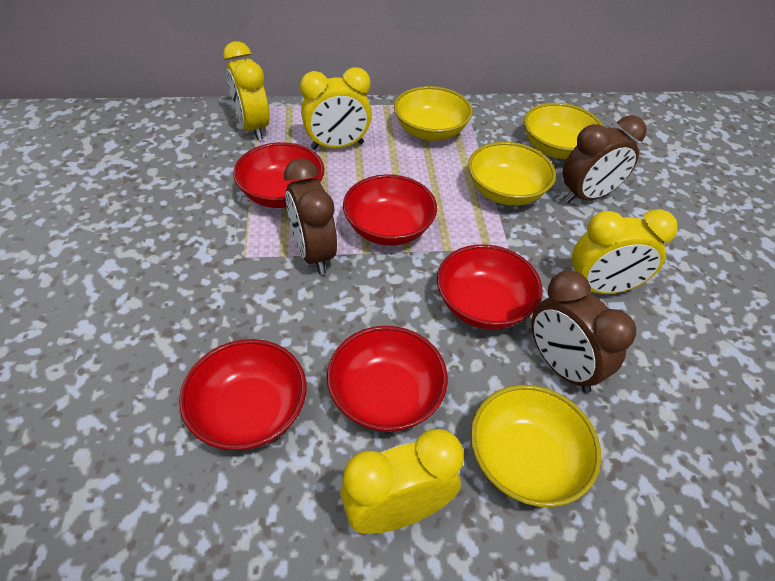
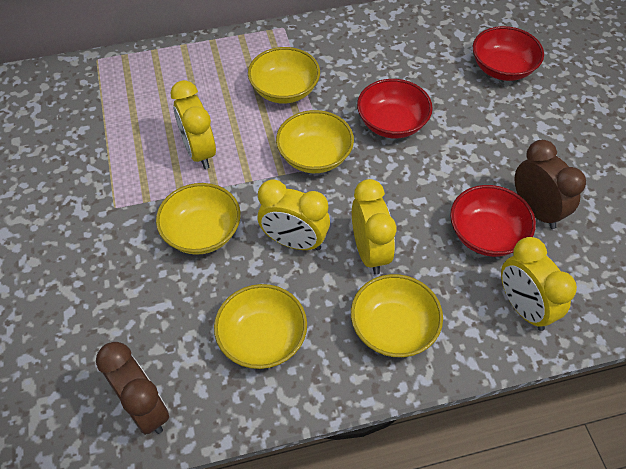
brown clock: [284,158,337,274] [531,270,636,393] [563,116,647,203] = 3 -> [96,342,169,435] [515,140,586,229] = 2
red bowl: [179,339,306,450] [233,142,324,208] [327,326,448,432] [343,174,437,246] [437,244,542,329] = 5 -> [357,79,433,138] [450,185,536,257] [473,26,544,81] = 3
yellow bowl: [394,86,473,141] [468,142,556,206] [471,385,601,507] [524,103,604,159] = 4 -> [156,183,241,255] [214,284,307,369] [248,47,320,104] [276,110,354,173] [351,274,443,357] = 5

